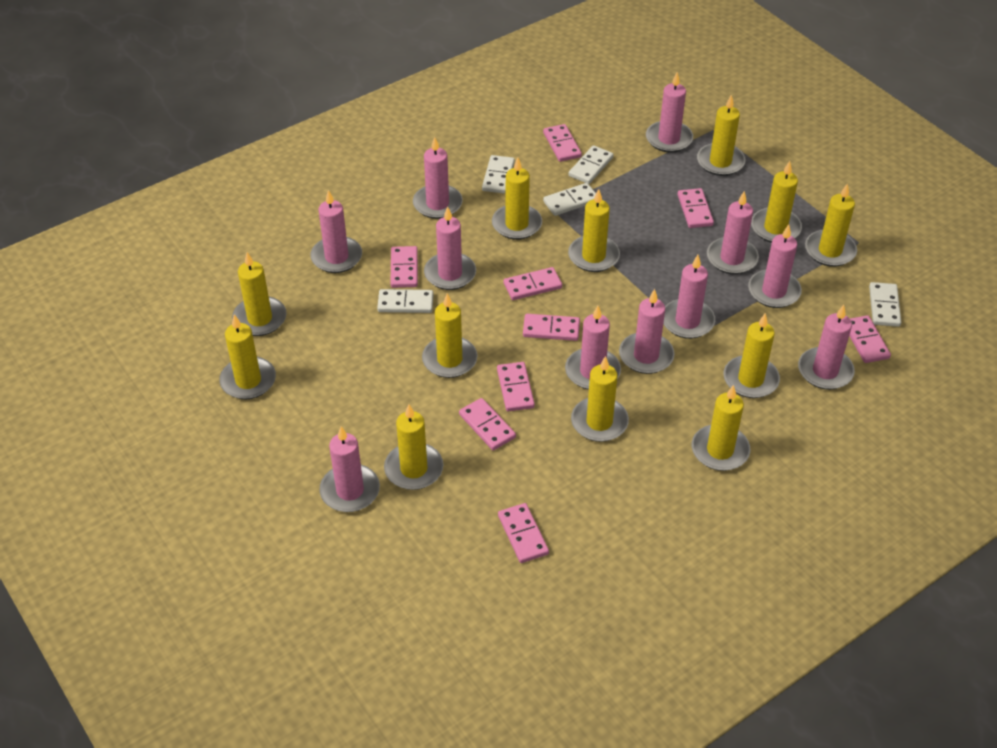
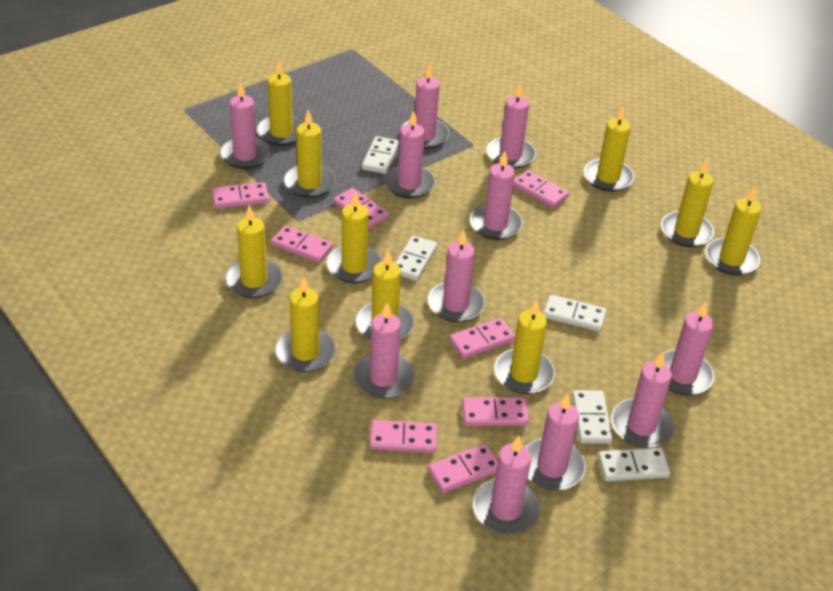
pink domino: [391,246,418,288] [459,398,516,450] [497,362,535,411] [498,503,549,563] [504,267,562,300] [523,314,580,341] [543,124,582,162] [678,188,714,228] [849,315,891,363] = 9 -> [212,182,269,209] [271,225,333,263] [333,188,389,228] [370,420,437,453] [428,444,498,493] [449,318,515,359] [462,397,529,426] [513,170,569,208] = 8
yellow candle: [219,314,276,399] [232,252,286,336] [384,404,443,490] [422,293,477,378] [492,158,542,240] [568,189,620,272] [571,356,629,442] [692,385,750,471] [697,95,745,176] [723,313,780,398] [751,161,802,243] [805,183,857,267] = 12 -> [225,205,283,298] [256,59,304,146] [275,276,336,372] [284,109,336,198] [326,191,382,283] [355,250,414,340] [494,299,555,394] [584,106,634,192] [661,159,714,247] [706,186,761,275] = 10

